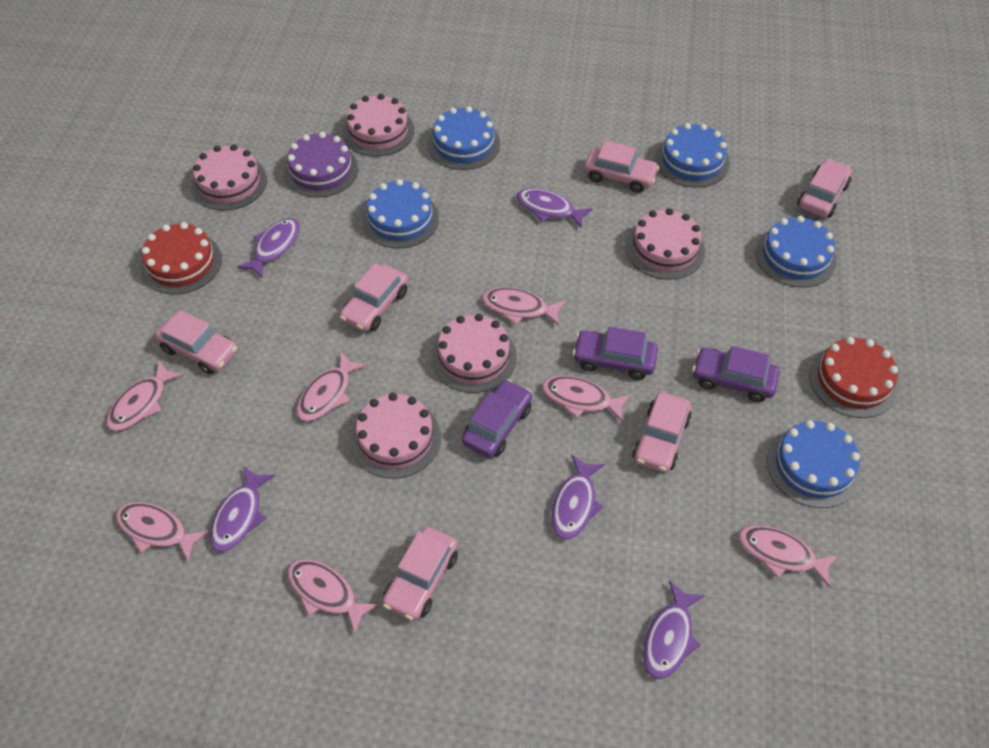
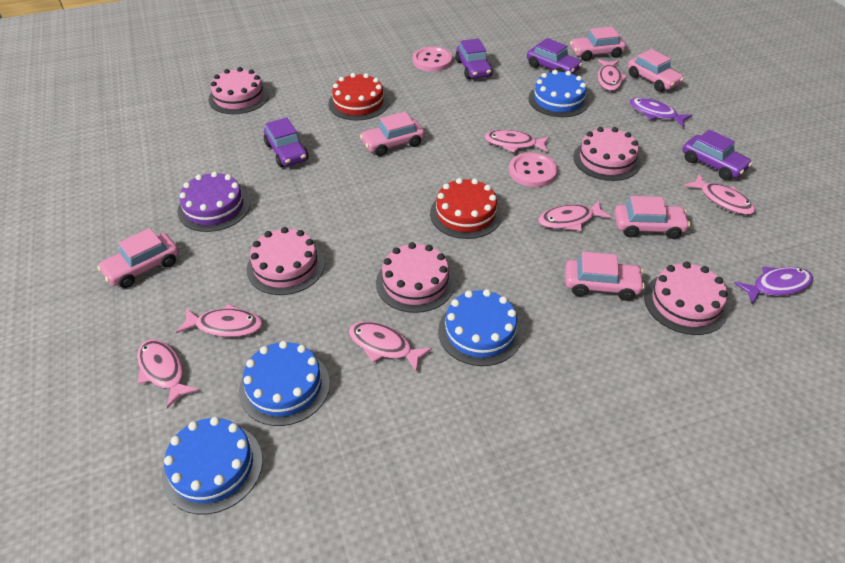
blue cake: [362,179,439,248] [428,106,500,170] [656,123,730,188] [756,216,837,288] [767,420,861,508] = 5 -> [162,417,263,514] [239,341,330,426] [438,289,523,366] [529,70,589,117] = 4
pink button: none = 0 -> [413,47,452,72] [509,152,558,187] = 2
purple car: [462,379,532,458] [573,327,658,380] [692,346,780,402] = 3 -> [264,117,309,167] [455,38,493,79] [527,38,582,74] [682,129,752,180] = 4
purple fish: [210,466,275,552] [237,218,300,278] [516,188,593,229] [551,455,605,540] [643,581,705,679] = 5 -> [629,97,692,127] [734,267,813,305] = 2

